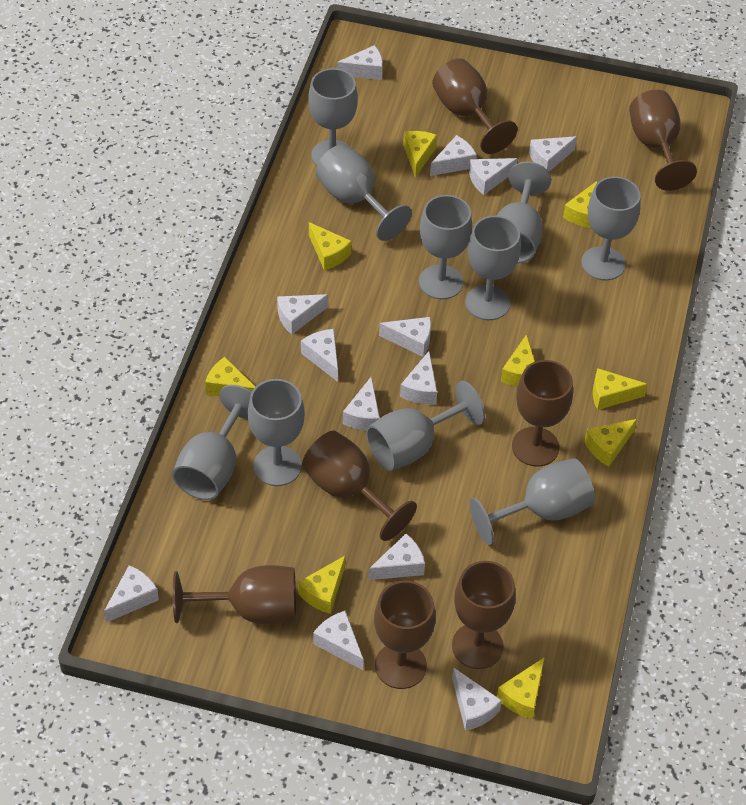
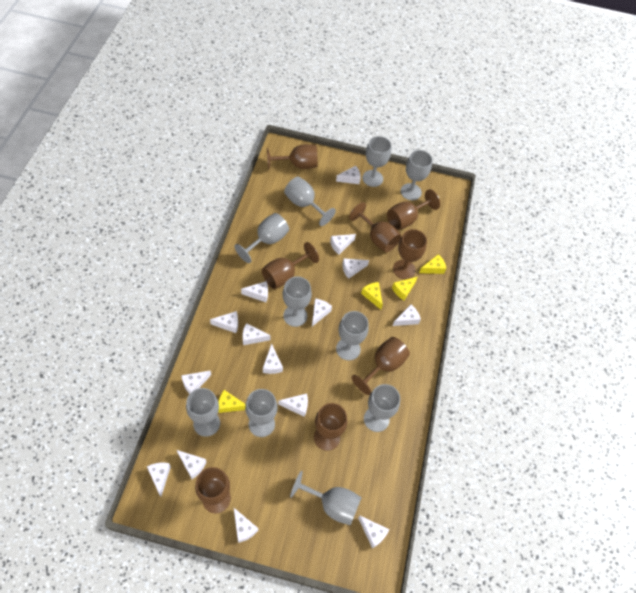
brown goblet: [173,565,296,624] [302,431,417,541] [374,581,436,689] [432,58,518,154] [452,561,516,669] [512,360,573,467] [629,90,697,191] = 7 -> [195,467,231,513] [262,242,319,289] [267,144,318,170] [314,403,347,451] [349,202,402,253] [351,337,410,395] [387,189,440,230] [393,229,427,279] = 8
white cheese: [104,565,159,623] [277,294,328,335] [301,329,338,382] [313,611,364,670] [337,45,383,80] [343,377,380,431] [368,534,425,580] [379,317,431,357] [400,351,437,404] [430,135,477,176] [452,668,502,731] [469,158,518,195] [529,136,577,172] = 13 -> [147,463,171,497] [177,450,207,479] [181,370,211,394] [210,311,238,333] [234,508,258,543] [241,281,268,302] [242,323,271,345] [263,344,283,374] [278,393,308,417] [312,298,332,326] [330,234,356,255] [336,166,361,184] [342,258,369,279] [358,515,389,548] [393,305,421,326] = 15
yellow cheese: [205,357,255,396] [298,555,346,614] [309,222,352,270] [403,131,437,178] [497,657,545,719] [501,334,535,387] [563,181,597,228] [585,419,637,467] [593,368,648,410] = 9 -> [218,390,246,413] [361,282,383,310] [392,277,417,300] [419,254,447,274] = 4

